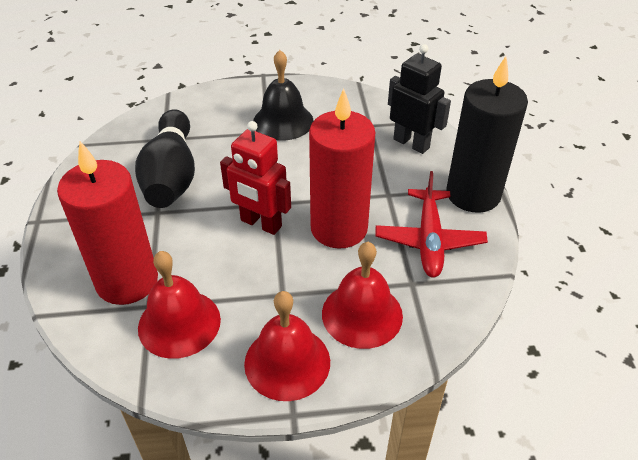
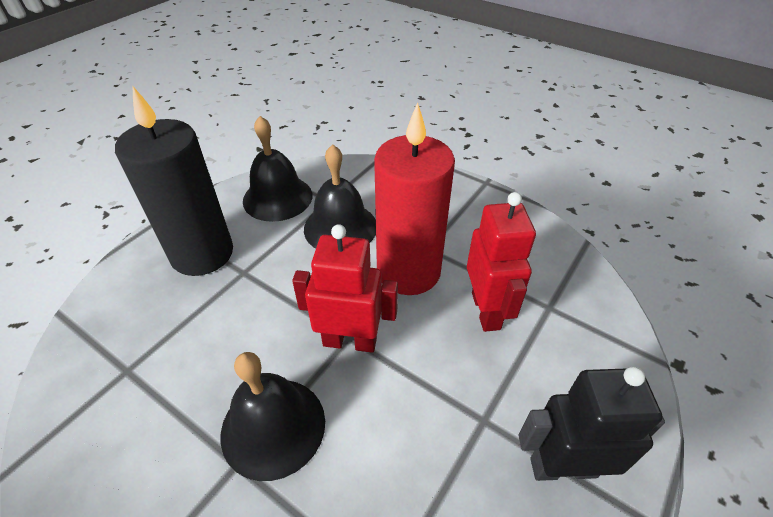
black bell: [253,50,314,141] = 1 -> [221,352,325,481] [243,116,312,222] [304,144,376,249] = 3
black bowling pin: [135,110,195,208] = 1 -> none = 0
red bell: [138,251,221,359] [244,291,330,401] [322,242,403,349] = 3 -> none = 0
red candle: [57,141,158,305] [309,88,375,249] = 2 -> [374,102,455,295] = 1
red plane: [375,171,488,278] = 1 -> none = 0
red robot: [220,121,291,235] = 1 -> [292,224,398,353] [467,192,536,332] = 2

